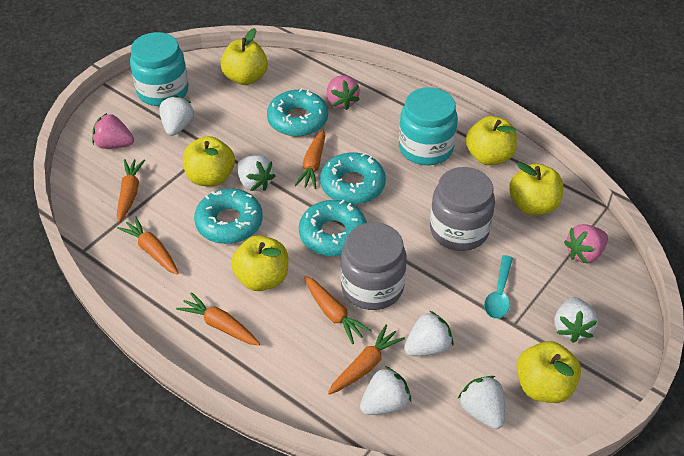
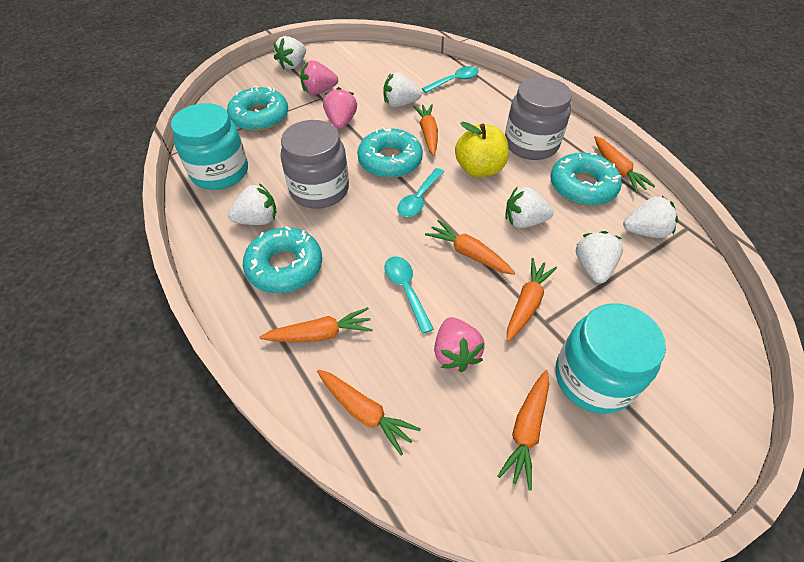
orange carrot: [117,159,145,223] [117,216,178,275] [176,292,260,345] [295,130,325,189] [304,276,372,344] [328,324,405,395] = 6 -> [259,307,373,342] [317,370,421,456] [413,104,438,156] [425,220,515,275] [498,370,549,491] [507,258,557,342] [594,136,655,193] = 7
turquoise spoon: [484,255,513,319] = 1 -> [385,256,434,334] [397,168,444,217] [422,66,479,93] = 3
yellow apple: [183,136,235,187] [221,28,268,85] [231,235,288,291] [466,116,517,165] [509,162,563,215] [516,341,581,403] = 6 -> [455,122,509,178] = 1

